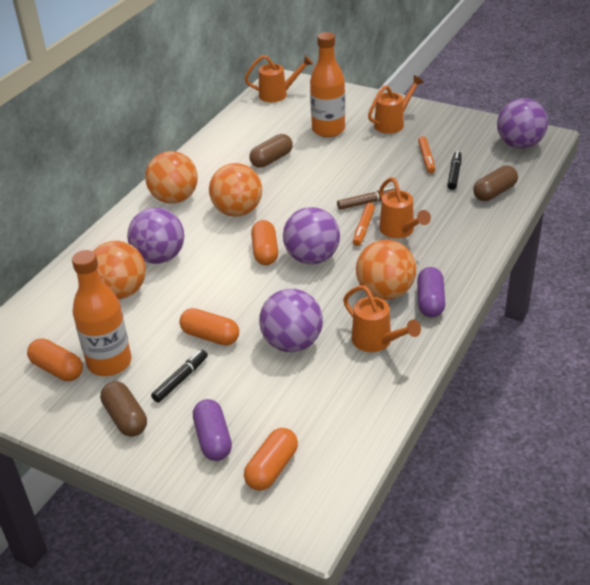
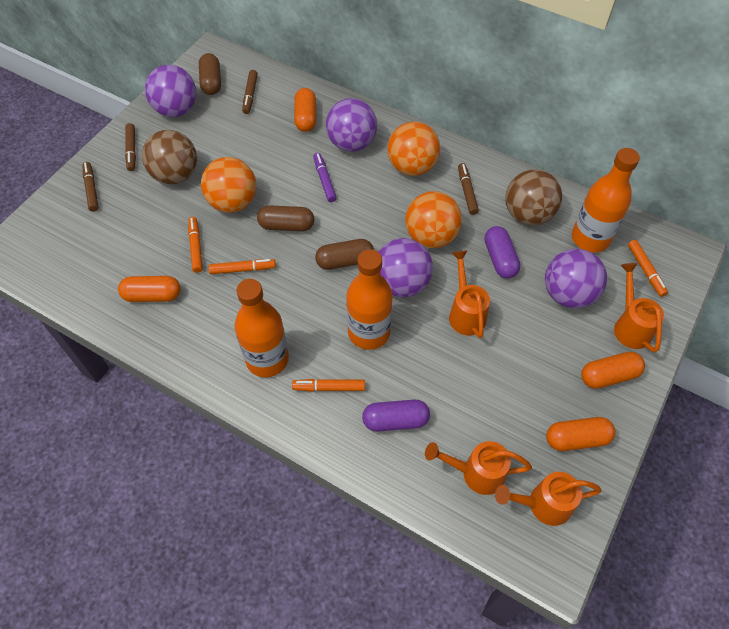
black marker: [151,350,208,403] [447,151,461,190] = 2 -> none = 0
brown ball: none = 0 -> [142,130,197,184] [505,170,562,226] = 2
brown marker: [337,187,395,210] = 1 -> [83,162,99,212] [125,123,136,171] [242,70,258,114] [458,163,479,215] = 4
orange ball: [93,241,146,299] [145,151,198,204] [209,163,262,217] [356,239,416,300] = 4 -> [201,157,256,213] [387,122,440,176] [405,191,462,248] = 3
orange bottle: [72,250,132,376] [310,32,345,137] = 2 -> [235,279,289,377] [346,249,393,350] [572,148,640,253] = 3
orange marker: [353,203,375,246] [418,136,435,173] = 2 -> [188,217,203,273] [208,259,276,274] [292,379,365,392] [628,240,668,297] = 4
purple marker: none = 0 -> [313,153,337,202] = 1

